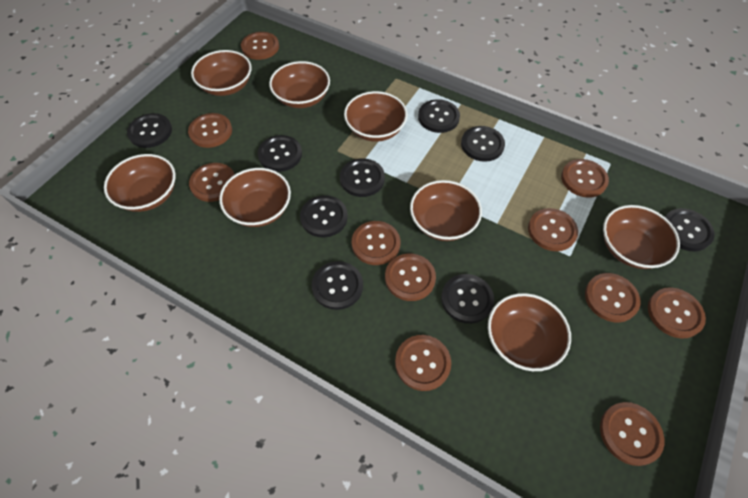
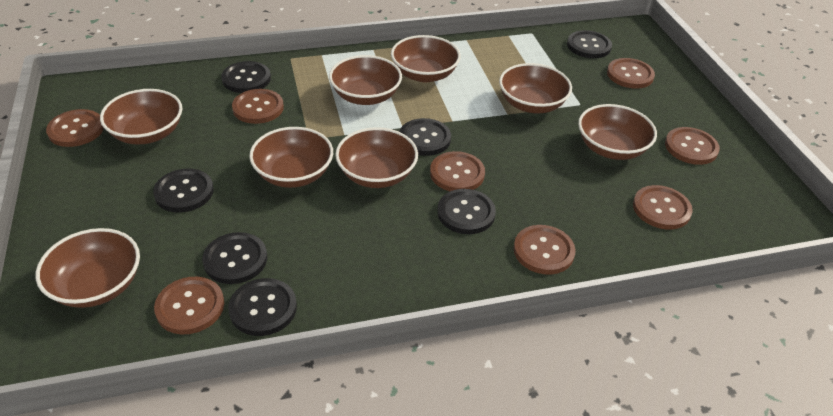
black button: [127,113,172,148] [258,135,302,172] [300,195,348,238] [312,261,363,310] [340,158,385,197] [418,99,460,133] [441,274,494,324] [461,126,505,162] [665,208,715,252] = 9 -> [153,168,214,213] [202,232,267,284] [221,61,271,93] [228,278,297,336] [399,118,451,156] [437,189,496,234] [567,30,612,58] = 7
brown button: [188,113,232,148] [189,163,235,202] [241,32,279,60] [352,221,400,265] [385,254,436,301] [395,335,451,391] [528,208,578,251] [561,159,609,198] [585,273,640,323] [600,402,664,466] [648,287,706,338] = 11 -> [46,109,104,147] [154,277,224,334] [232,89,284,124] [430,151,485,191] [513,225,576,274] [607,58,655,89] [633,185,693,230] [665,127,720,165] = 8

